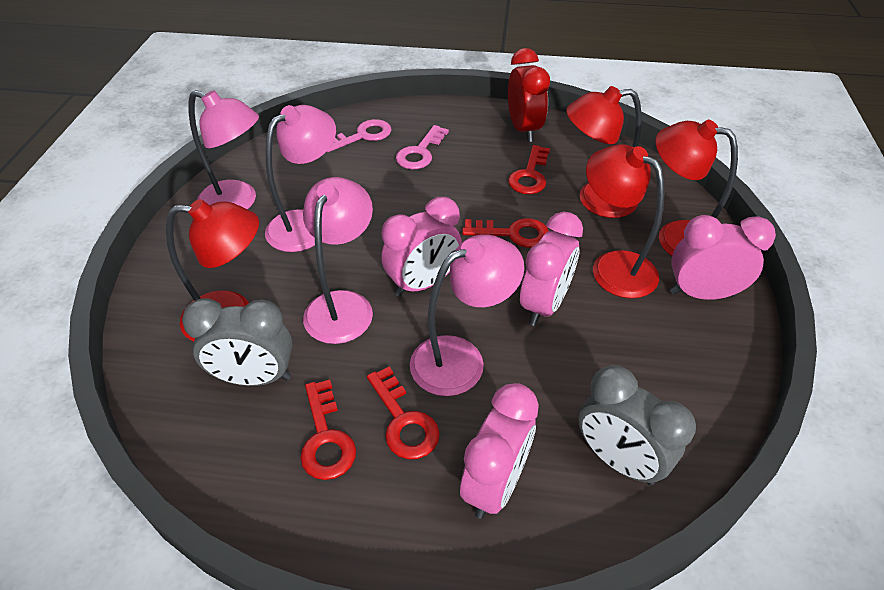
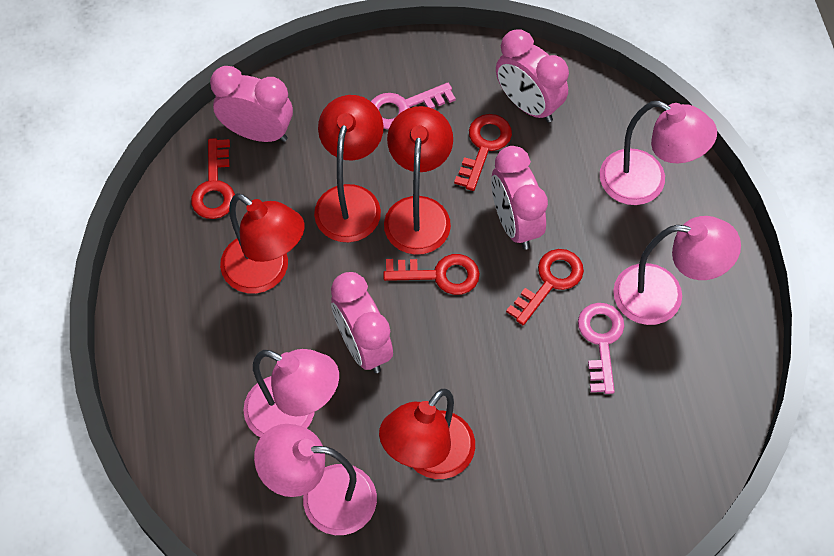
grey clock: [182,298,292,386] [578,365,696,485] = 2 -> none = 0
red clock: [508,48,550,142] = 1 -> none = 0

